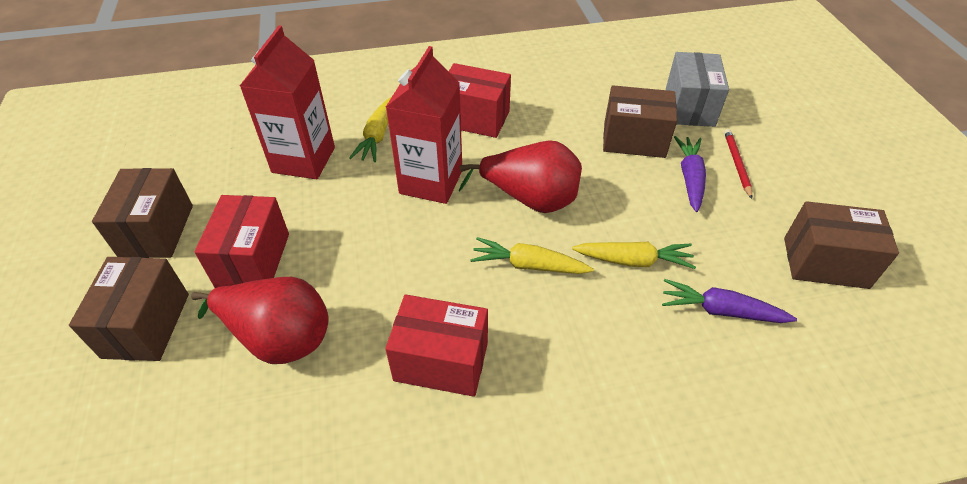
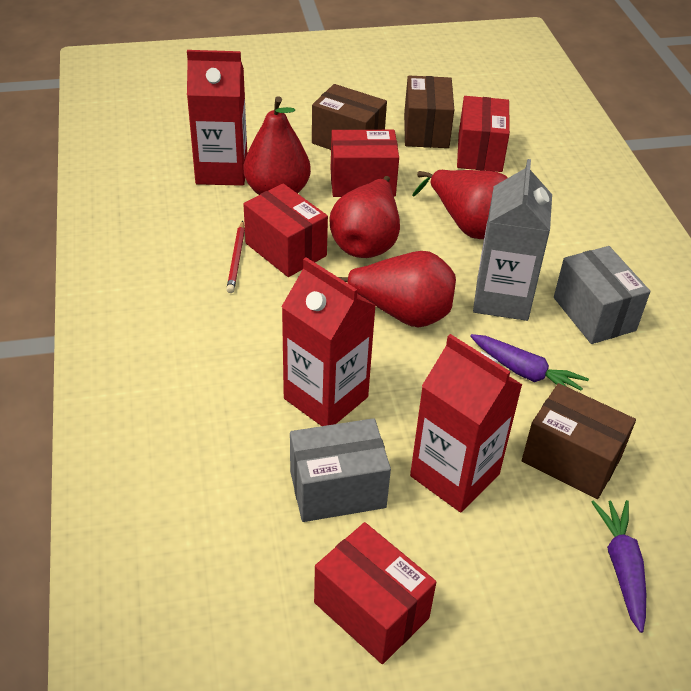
brown box: [69,257,189,361] [92,168,193,258] [603,85,677,158] [784,201,899,289] = 4 -> [312,84,387,150] [404,76,454,148] [522,383,636,499] = 3
grey box: [666,52,729,127] = 1 -> [290,418,391,522] [554,246,650,344] = 2
grey carton: none = 0 -> [473,159,552,321] = 1
red box: [194,195,289,288] [385,295,488,397] [448,63,511,138] = 3 -> [243,183,328,277] [314,522,436,664] [331,130,399,197] [457,96,510,172] = 4
red carton: [240,25,335,179] [386,46,462,204] = 2 -> [187,50,247,186] [281,257,376,426] [410,334,523,513] = 3
red pear: [191,277,329,364] [459,140,582,213] = 2 -> [244,96,311,195] [330,176,400,258] [338,251,456,328] [412,170,508,239] = 4
yellow carrot: [349,97,391,162] [470,237,594,274] [572,242,696,269] = 3 -> none = 0

